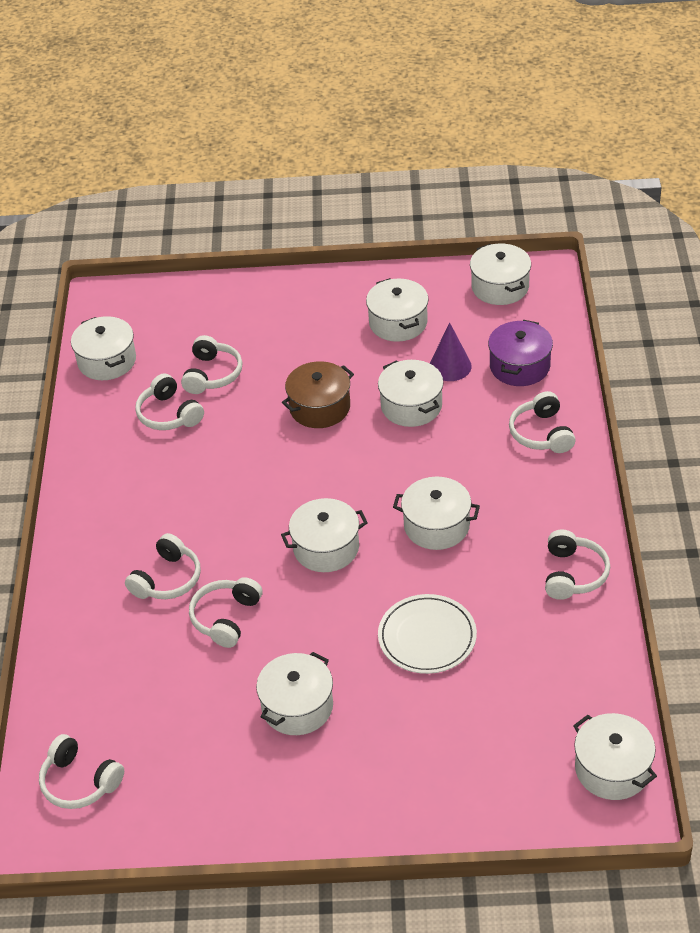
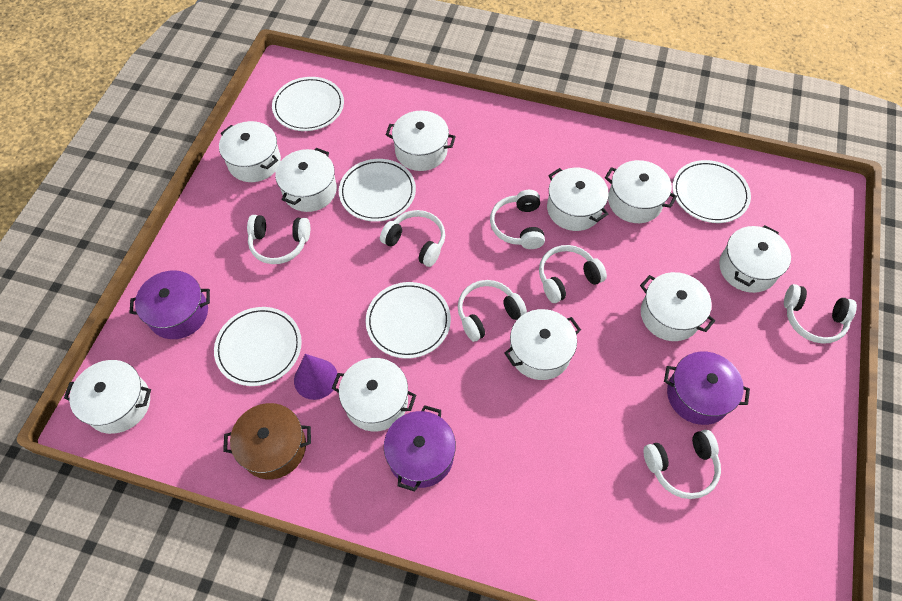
purple pot: [488,320,553,386] = 1 -> [129,270,210,339] [384,405,456,491] [664,352,750,425] = 3
white plate: [378,594,477,674] = 1 -> [214,307,302,386] [272,77,344,131] [339,159,416,222] [366,282,451,359] [672,160,751,223] = 5
white pot: [71,316,136,380] [256,652,333,735] [281,498,368,572] [366,278,428,342] [378,360,444,427] [393,477,480,550] [470,244,531,305] [573,713,657,800] = 8 -> [64,360,151,434] [219,121,281,182] [275,148,337,212] [332,358,416,431] [386,111,456,171] [505,309,581,380] [547,168,609,231] [605,160,677,223] [640,272,715,341] [719,225,791,293] = 10

